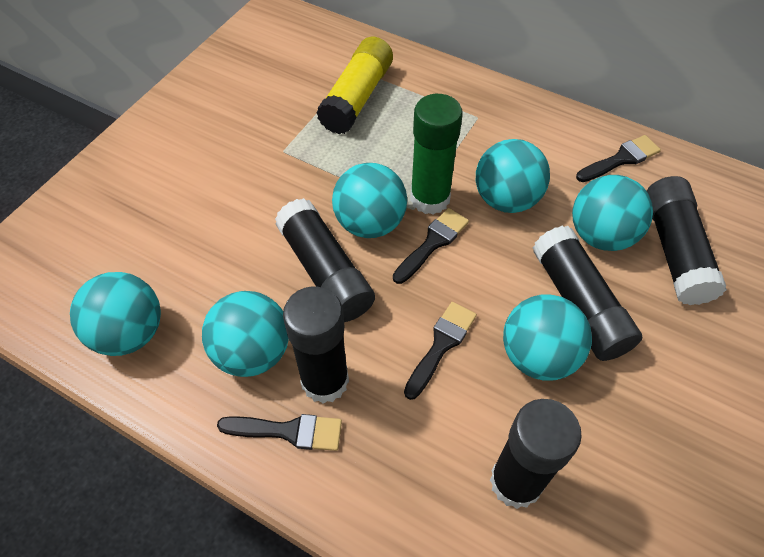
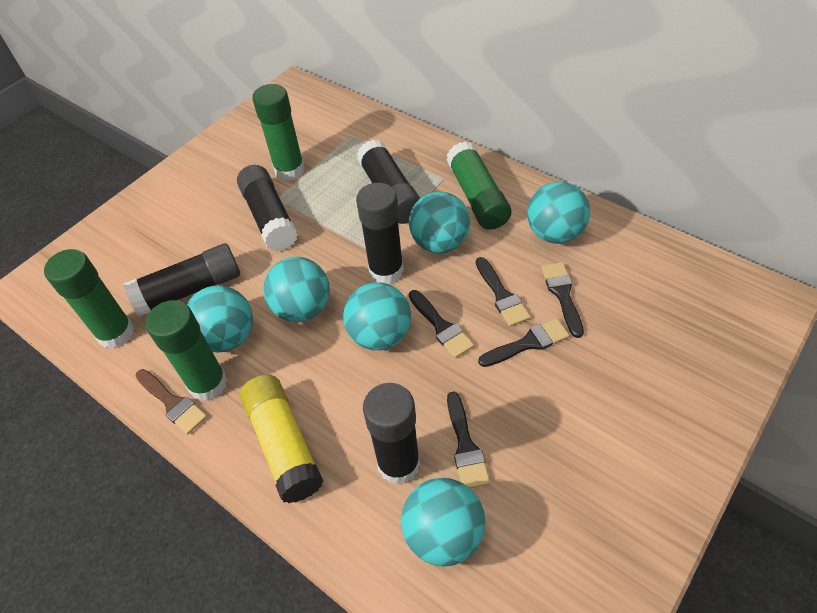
black brush: [217,414,342,451] [393,208,469,284] [404,302,477,400] [576,135,661,182] = 4 -> [409,290,474,358] [447,392,490,488] [476,257,530,326] [478,318,569,367] [541,262,584,338] = 5
brown brush: none = 0 -> [135,369,207,435] = 1
green glue stick: [410,94,463,215] = 1 -> [44,249,134,349] [146,300,228,401] [252,84,305,181] [446,141,511,230] = 4

